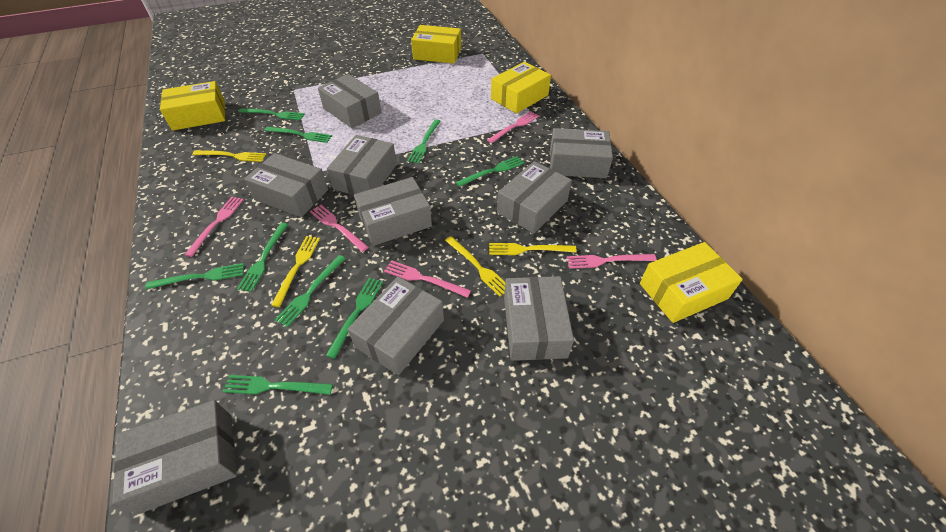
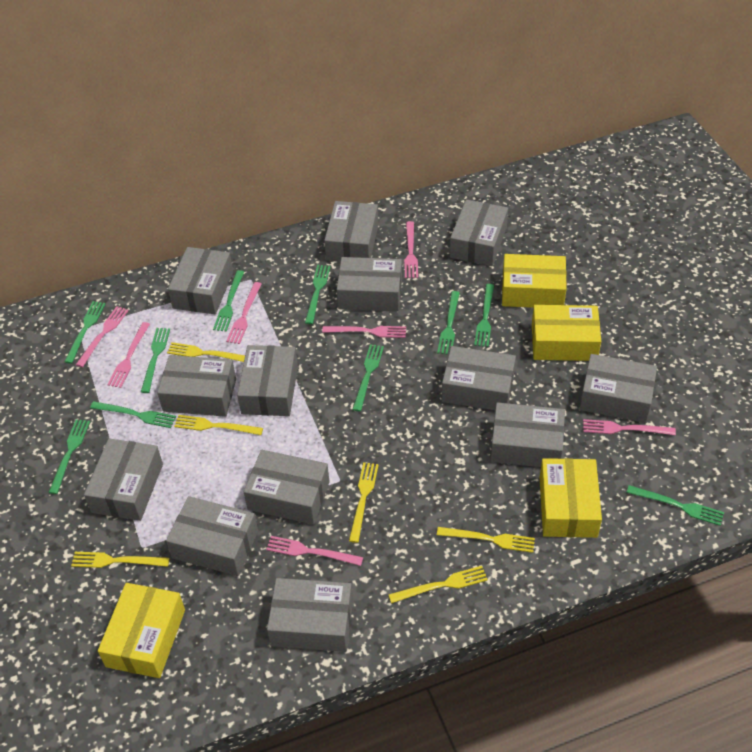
green fork: [145,263,244,289] [222,375,333,395] [237,223,288,292] [239,108,305,121] [264,126,332,143] [275,255,346,327] [326,278,383,359] [407,119,441,164] [456,156,524,187] = 9 -> [48,419,90,494] [64,301,106,364] [90,401,176,428] [141,328,170,393] [213,270,244,332] [305,265,330,324] [352,344,384,412] [437,291,460,354] [474,284,494,347] [626,485,724,526] = 10
grey box: [112,400,237,514] [244,153,328,217] [318,74,382,128] [327,135,397,195] [348,277,444,375] [354,177,432,246] [497,161,572,234] [504,276,574,361] [550,128,613,178] = 9 -> [84,438,163,521] [157,355,236,417] [166,496,258,576] [168,247,233,314] [237,345,298,416] [244,450,330,525] [267,578,353,652] [324,201,379,262] [337,257,402,312] [442,346,516,410] [450,200,508,266] [491,402,565,467] [580,354,657,423] = 13
pink fork: [185,197,244,257] [310,204,369,252] [384,260,471,298] [487,111,539,143] [567,254,657,269] = 5 -> [76,306,129,367] [107,322,150,388] [226,282,262,344] [266,536,363,566] [322,326,406,338] [404,221,418,278] [583,419,676,435] = 7
yellow fork: [192,150,266,162] [271,236,320,307] [445,236,505,297] [489,243,577,255] = 4 -> [71,552,170,568] [167,342,245,362] [174,415,263,435] [349,462,379,543] [388,566,488,603] [437,527,535,553] = 6

